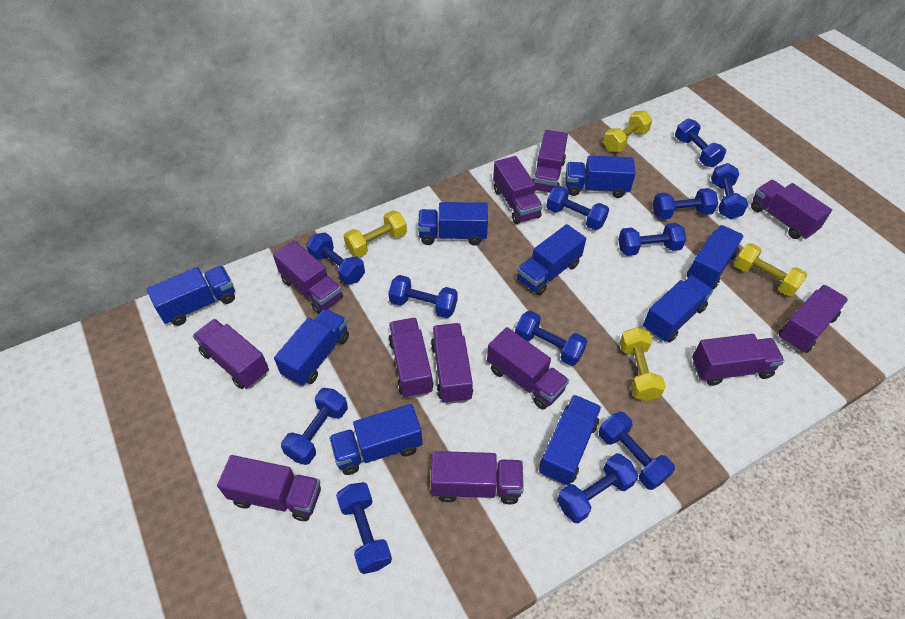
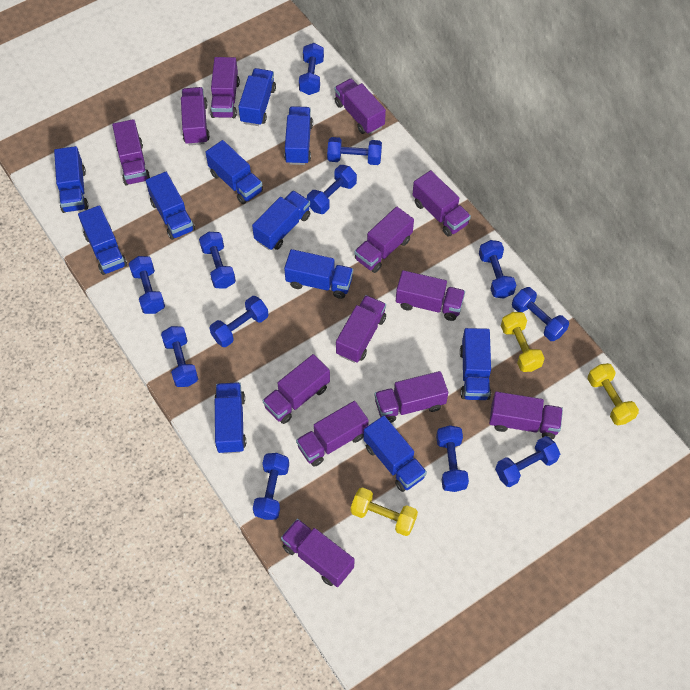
blue truck: [147,266,235,326] [274,308,349,386] [329,404,422,475] [418,202,488,245] [517,224,586,295] [539,395,601,485] [566,155,636,198] [643,276,713,342] [686,225,744,290] = 9 -> [54,146,89,213] [78,205,127,275] [146,172,195,240] [206,140,263,204] [215,382,246,454] [238,68,276,126] [252,190,310,250] [284,106,313,165] [284,249,353,299] [363,415,427,492] [460,328,491,400] = 11
purple truck: [193,319,269,389] [217,455,321,521] [273,240,343,314] [388,318,434,398] [431,323,473,404] [431,451,524,504] [487,327,569,409] [493,156,543,224] [533,130,568,193] [692,334,784,386] [751,180,832,239] [779,285,848,353] = 12 -> [112,119,150,186] [181,87,210,145] [210,57,240,118] [262,354,330,424] [281,519,354,587] [296,401,369,467] [334,78,386,134] [336,295,386,363] [354,207,414,273] [374,371,448,423] [396,270,465,321] [412,170,471,237] [489,391,563,439] = 13
yellow dumbbell: [344,210,407,258] [603,111,652,152] [619,327,666,401] [734,243,808,296] = 4 -> [351,487,418,536] [501,312,544,372] [588,363,639,425] = 3

